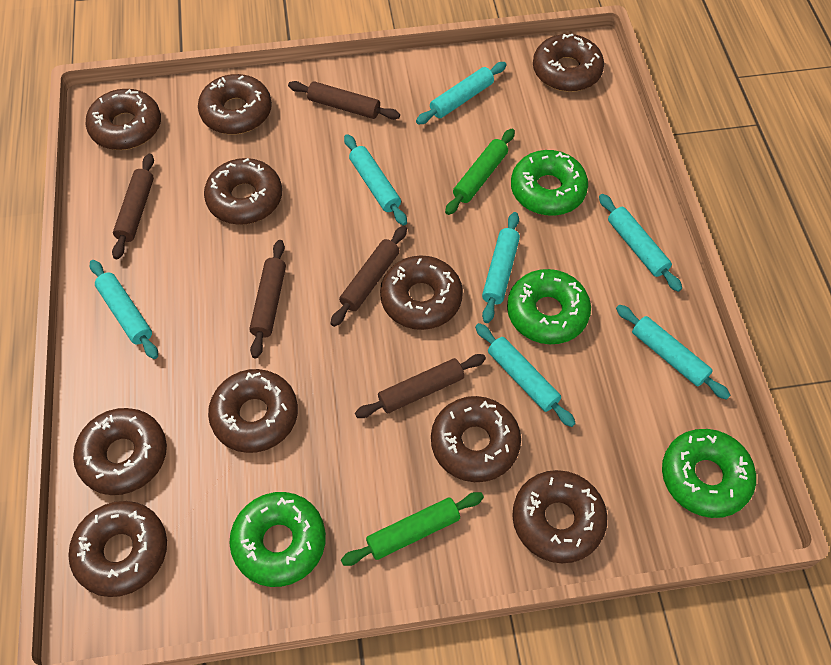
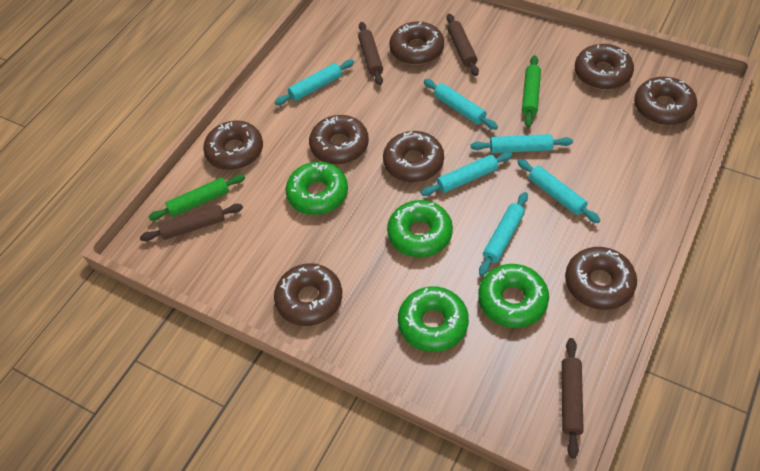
brown donut: [68,501,167,597] [73,408,167,495] [86,89,161,150] [198,74,272,135] [204,158,282,225] [208,369,298,453] [380,255,463,330] [431,396,521,482] [512,470,607,563] [533,34,604,92] = 10 -> [203,120,263,170] [274,263,342,326] [309,115,369,165] [383,131,444,182] [389,21,444,65] [565,247,637,310] [575,44,634,90] [634,77,697,125] = 8
brown rolling pin: [112,154,154,259] [249,240,286,358] [288,81,400,120] [330,226,407,327] [355,354,486,418] = 5 -> [140,204,243,241] [358,22,383,85] [446,14,479,76] [562,338,584,459] = 4
turquoise rolling pin: [90,260,158,359] [344,134,407,226] [416,62,507,125] [475,323,576,427] [482,212,520,323] [599,194,682,292] [616,305,730,400] = 7 -> [275,60,354,105] [421,152,513,196] [424,79,498,130] [471,134,573,153] [479,192,528,276] [517,159,600,223] = 6

